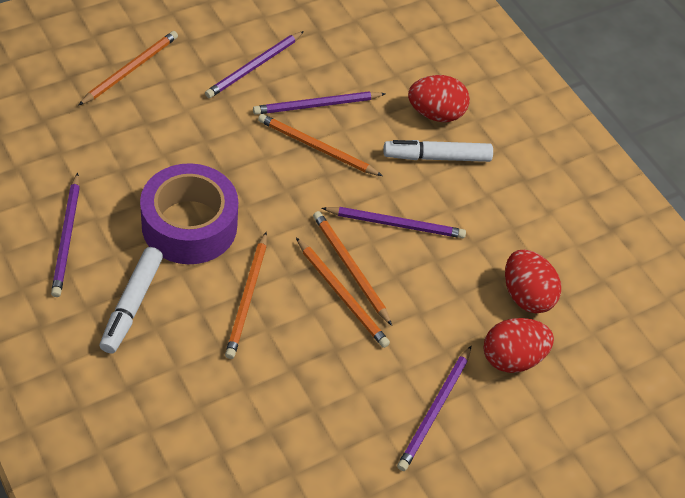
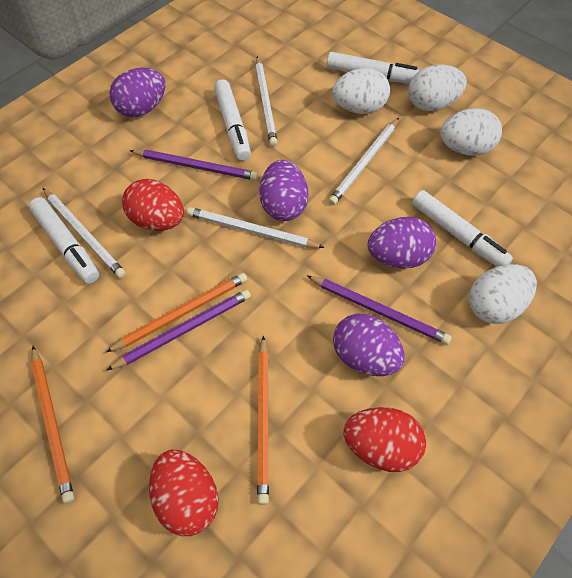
orange pencil: [78,31,178,106] [225,232,267,359] [258,114,382,176] [296,238,390,348] [313,211,392,326] = 5 -> [31,346,74,504] [106,273,247,352] [257,335,269,505] = 3
purple egg: none = 0 -> [109,68,165,117] [259,160,308,221] [333,314,405,376] [368,217,436,268] = 4
purple pencil: [51,173,80,297] [205,31,304,98] [253,91,386,115] [322,207,466,238] [397,346,471,471] = 5 -> [106,289,251,371] [129,149,258,180] [307,276,452,345] = 3
purple tape: [140,163,238,264] = 1 -> none = 0
white egg: none = 0 -> [332,68,390,114] [408,65,467,111] [440,108,502,156] [469,264,537,324] = 4
white marker: [99,247,163,353] [383,140,493,162] = 2 -> [29,197,99,283] [214,80,251,161] [327,52,419,84] [412,190,513,267] = 4
white pencil: none = 0 -> [43,188,126,278] [187,207,325,248] [255,56,278,146] [328,118,399,205] = 4

